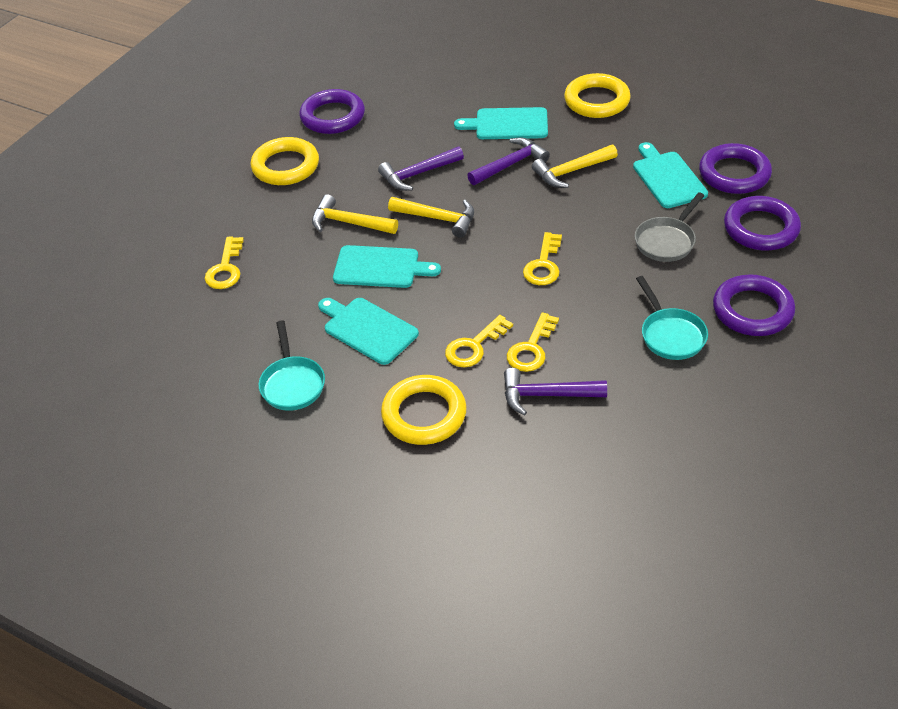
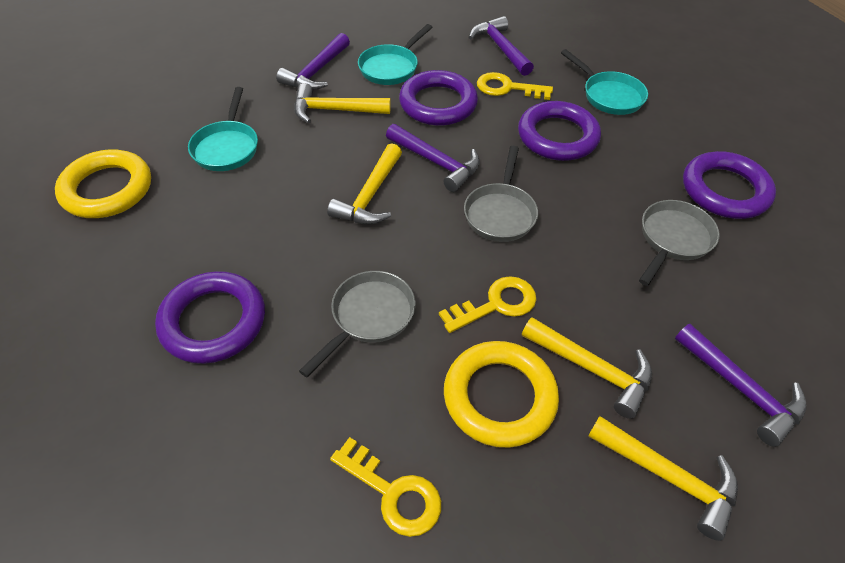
grey pan: [635,192,705,262] = 1 -> [299,271,416,377] [464,146,538,242] [639,200,720,286] = 3
purple hammer: [378,146,464,191] [467,138,550,185] [504,368,607,416] = 3 -> [276,33,350,90] [386,124,480,192] [469,16,534,76] [675,324,807,447] = 4
turquoise cutting board: [318,298,419,365] [333,245,441,288] [454,107,548,139] [633,142,708,208] = 4 -> none = 0
turquoise pan: [259,320,325,411] [636,276,708,360] = 2 -> [188,87,258,171] [358,24,432,85] [561,49,648,115] = 3
yellow hammer: [312,194,398,234] [388,197,474,238] [532,145,618,188] = 3 -> [294,83,391,123] [327,143,402,225] [522,317,652,419] [588,416,738,541] = 4
yellow key: [205,237,244,289] [445,315,513,368] [507,312,559,372] [523,232,562,285] = 4 -> [330,437,441,537] [439,276,537,333] [477,72,553,100] = 3
yellow ring: [251,137,319,185] [381,375,467,445] [564,73,631,118] = 3 -> [55,149,151,218] [444,341,559,448] = 2

